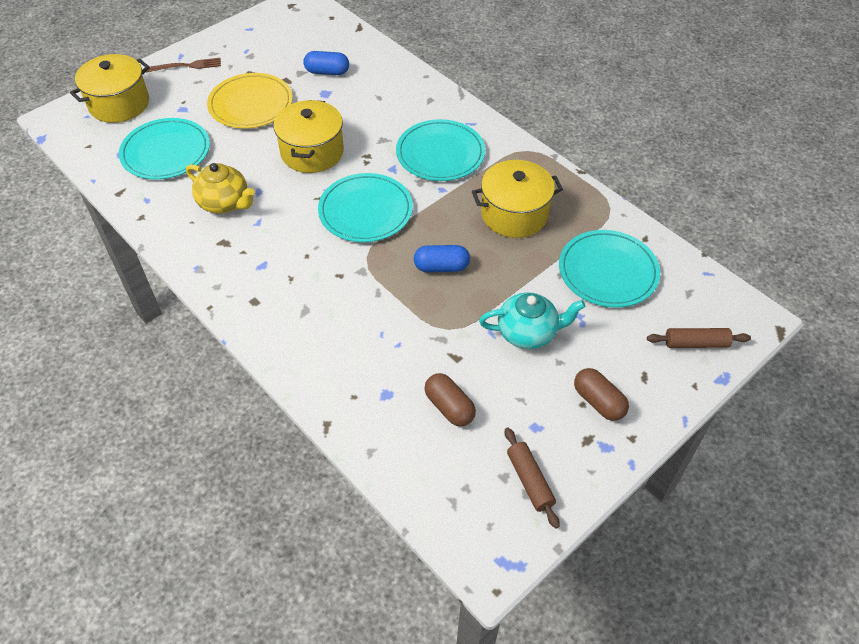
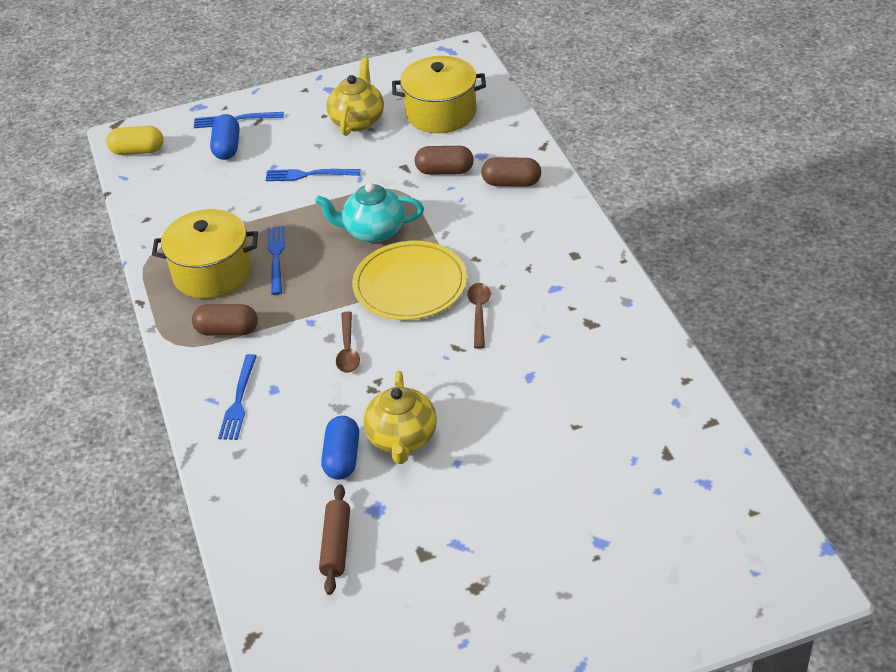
blue fork: none = 0 -> [194,112,284,128] [218,354,257,440] [265,169,361,181] [267,226,285,295] = 4
brown capsule: [424,373,476,426] [574,368,629,421] = 2 -> [192,304,258,335] [415,146,474,175] [481,157,541,187] = 3
brown fork: [146,58,221,72] = 1 -> none = 0
brown rolling pin: [505,427,560,529] [647,328,751,348] = 2 -> [319,484,350,595] = 1
brown spoon: none = 0 -> [336,311,360,373] [467,283,491,349] = 2
turquoise plate: [119,118,210,180] [318,173,413,242] [396,119,485,181] [559,230,660,308] = 4 -> none = 0
yellow capsule: none = 0 -> [106,126,164,155] = 1
yellow pot: [70,54,150,123] [273,100,344,173] [472,160,563,238] = 3 -> [152,209,258,299] [392,56,486,133] = 2
yellow teapot: [186,163,255,214] = 1 -> [327,58,384,136] [363,371,437,464] = 2

